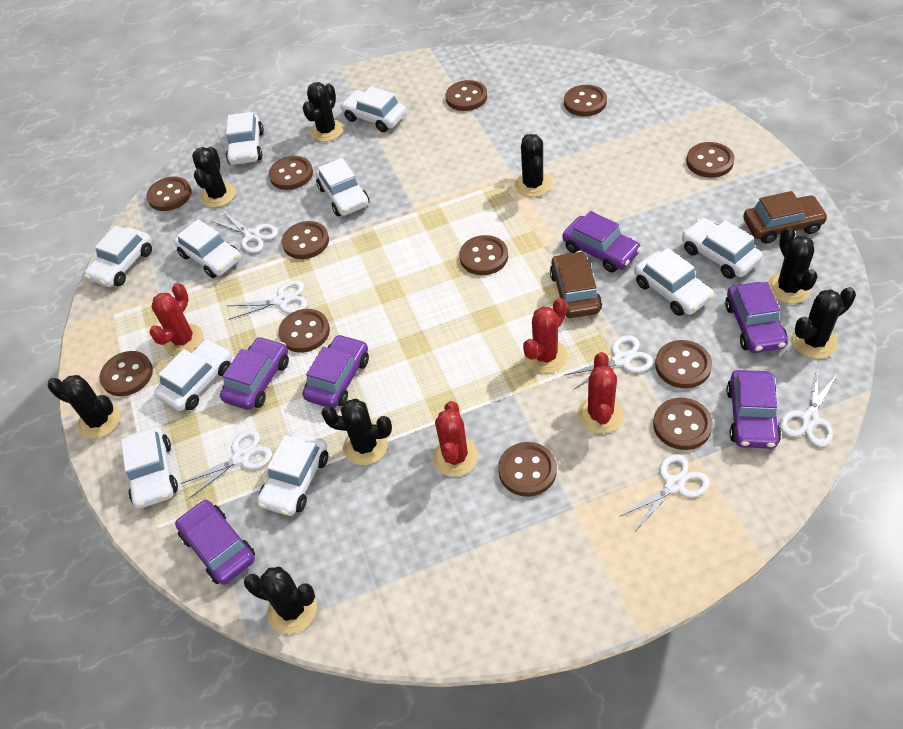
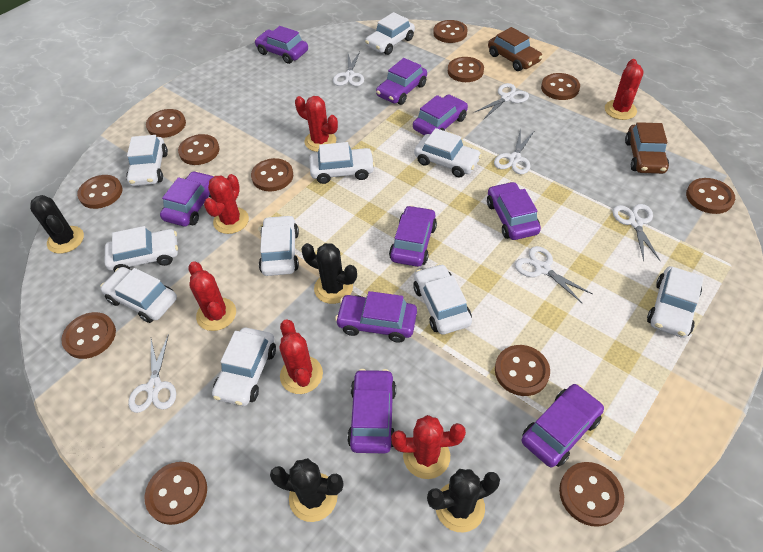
black cactus: [48,375,120,439] [192,147,236,208] [244,566,317,634] [303,82,344,142] [321,399,392,465] [515,134,552,197] [768,227,818,304] [791,287,856,359] = 8 -> [30,195,84,254] [270,458,344,522] [301,243,357,304] [427,469,500,533] = 4
purple car: [175,500,255,585] [220,336,289,410] [303,334,369,408] [562,211,641,272] [725,282,788,353] [726,370,781,449] = 6 -> [160,171,214,226] [254,26,308,64] [335,291,417,343] [347,369,396,453] [376,58,427,105] [389,205,437,267] [413,94,468,135] [487,182,541,240] [521,384,604,467] = 9
red cactus: [149,283,203,356] [432,401,478,477] [523,298,568,373] [578,352,624,434] = 4 -> [188,261,236,331] [204,174,249,234] [279,319,323,394] [295,96,338,152] [391,415,466,479] [605,59,644,120] = 6

